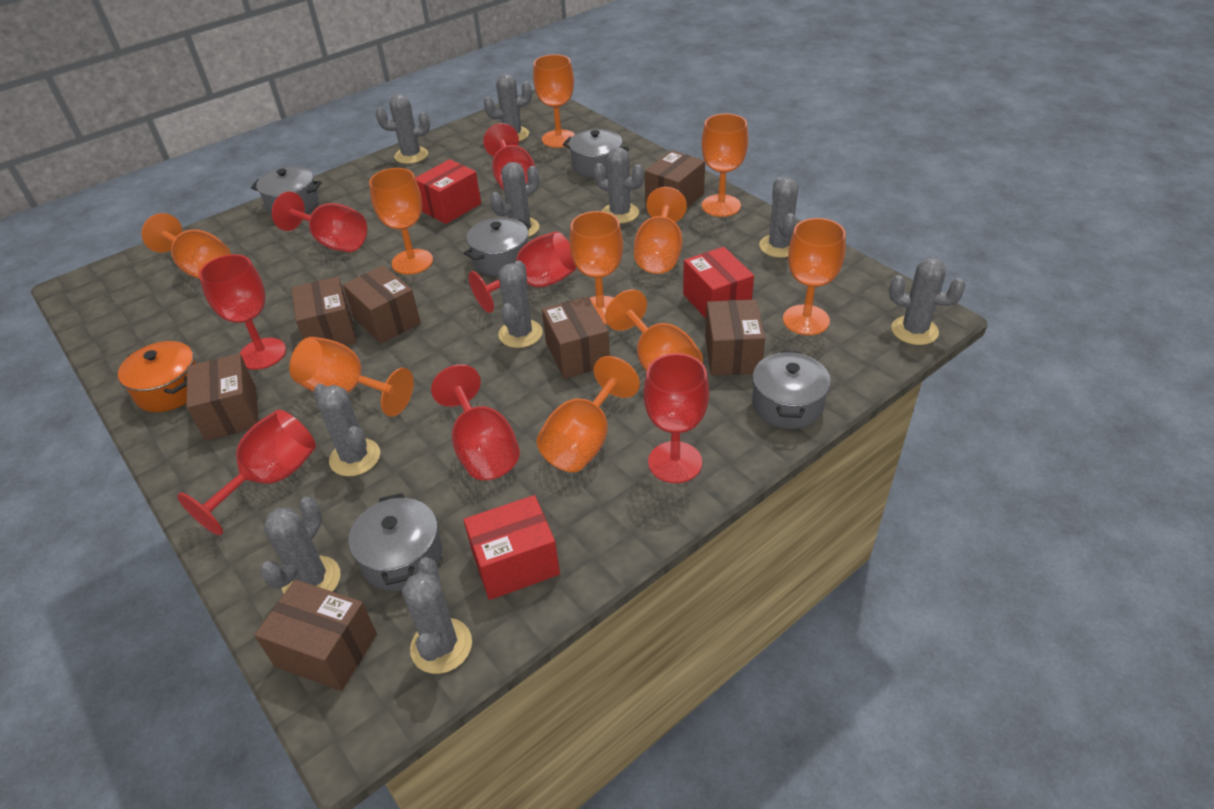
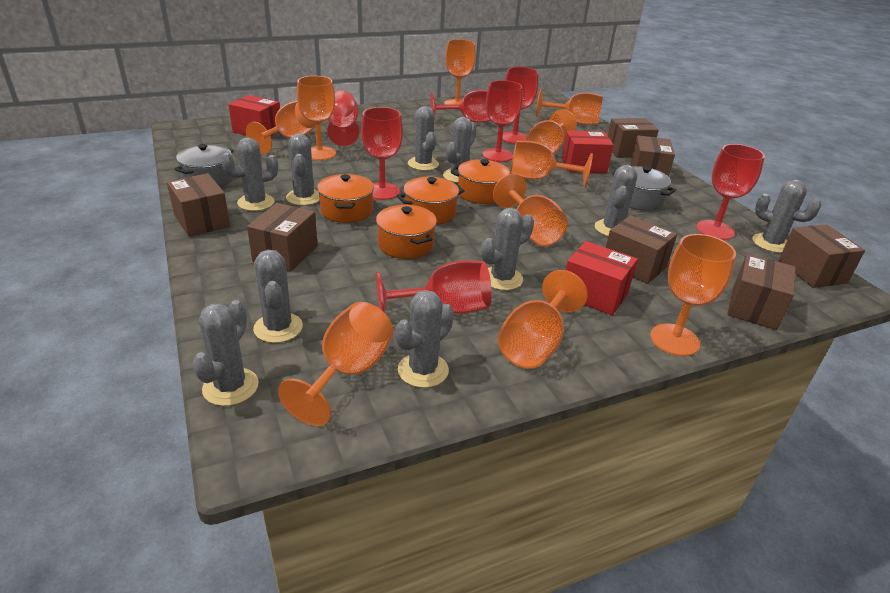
grey pot: [251,166,322,215] [348,493,442,591] [464,217,531,276] [563,129,629,178] [752,350,831,429] = 5 -> [174,144,234,187] [612,166,676,211] = 2
orange pot: [118,341,196,412] = 1 -> [317,174,374,223] [376,205,437,259] [397,177,465,225] [451,159,510,204] = 4

